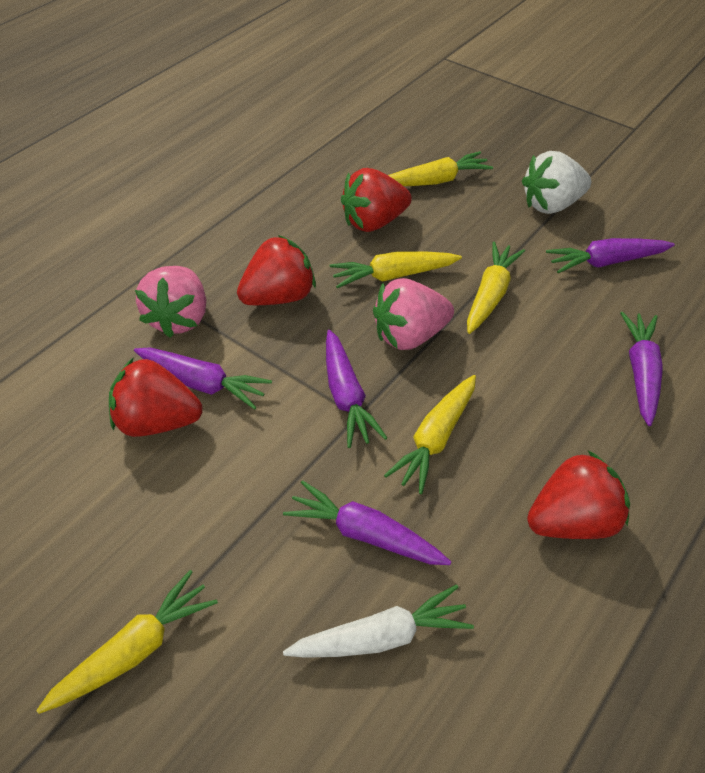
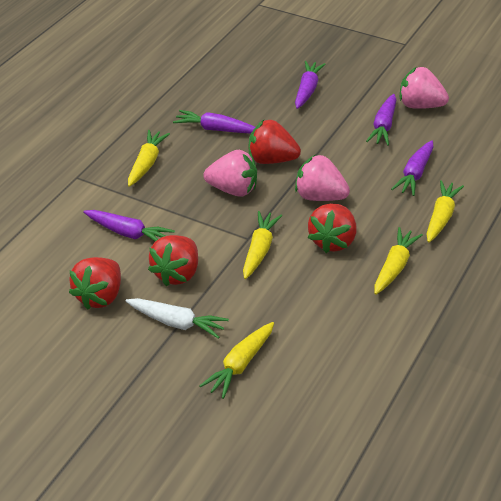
pink strawberry: [135,266,206,338] [373,278,454,350] = 2 -> [204,150,257,197] [295,155,350,201] [400,67,449,109] = 3
white strawberry: [522,151,591,214] = 1 -> none = 0

